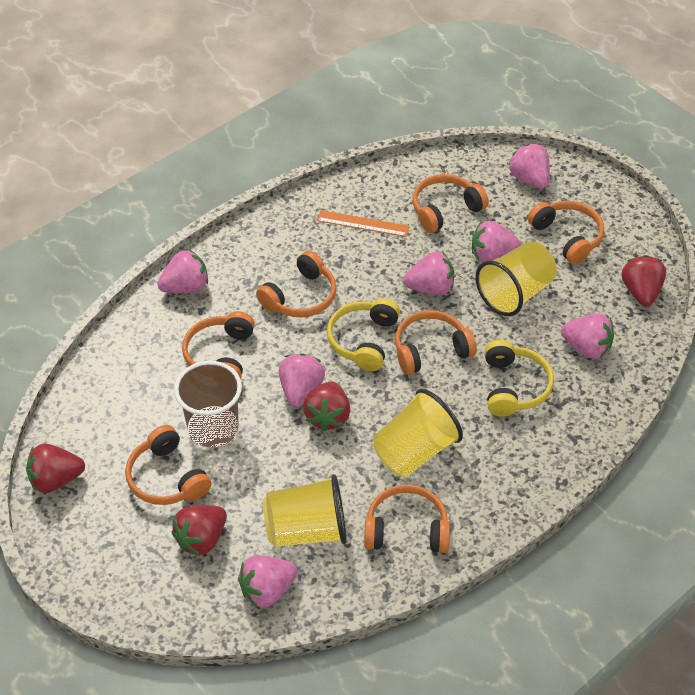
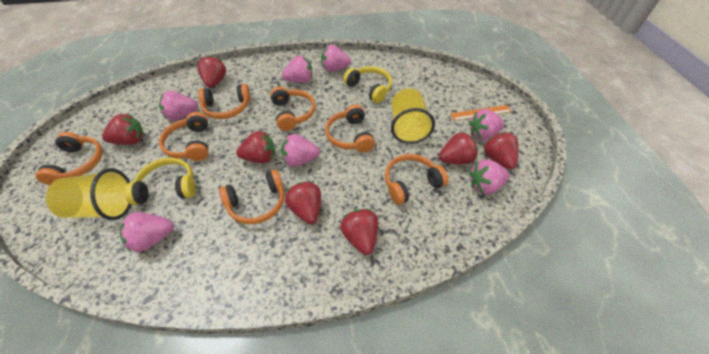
brown cup: [174,361,242,447] = 1 -> none = 0
red strawberry: [26,443,85,493] [172,505,227,556] [303,381,350,431] [622,255,666,306] = 4 -> [102,114,144,145] [197,56,226,88] [236,131,275,163] [285,181,321,224] [340,209,378,255] [439,132,478,164] [484,132,519,170] = 7
yellow cup: [263,474,347,547] [373,389,463,477] [476,241,557,316] = 3 -> [46,168,132,220] [391,88,435,144] = 2

